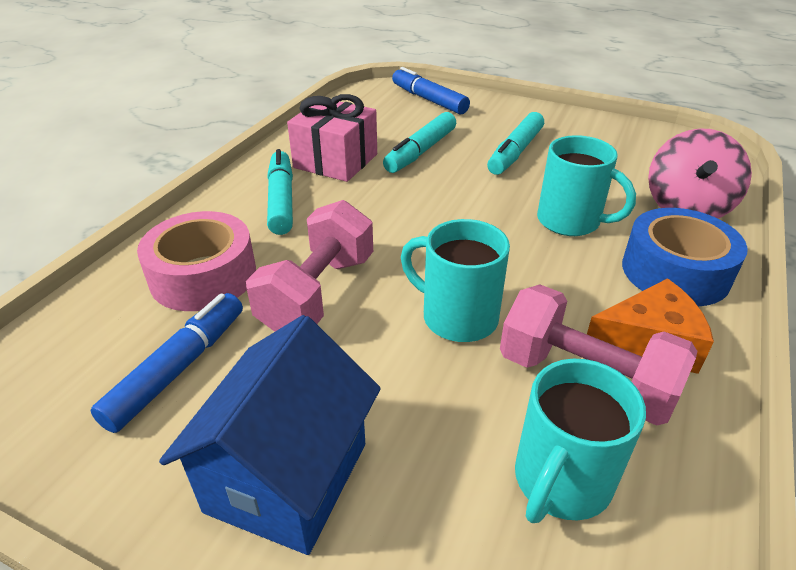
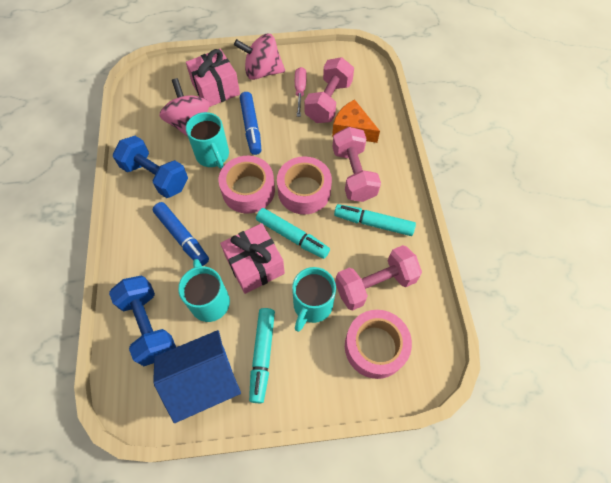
blue dumbbell: none = 0 -> [109,276,176,366] [113,136,188,198] = 2
blue tape: [622,208,748,306] = 1 -> none = 0
pink dumbbell: [246,200,373,332] [500,284,697,426] = 2 -> [305,57,354,123] [332,127,381,202] [335,245,422,311] = 3
pink gift: [287,94,377,182] = 1 -> [186,49,240,107] [220,223,285,294] = 2
pink screwdriver: none = 0 -> [295,67,307,117] = 1
pink spinning top: [648,128,752,218] = 1 -> [159,78,210,137] [234,33,285,80] = 2
pink tape: [137,211,256,311] = 1 -> [219,156,275,214] [277,156,332,214] [345,310,412,379] = 3

